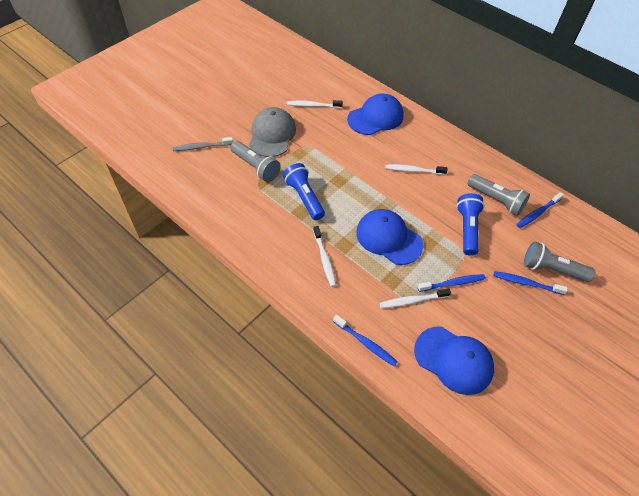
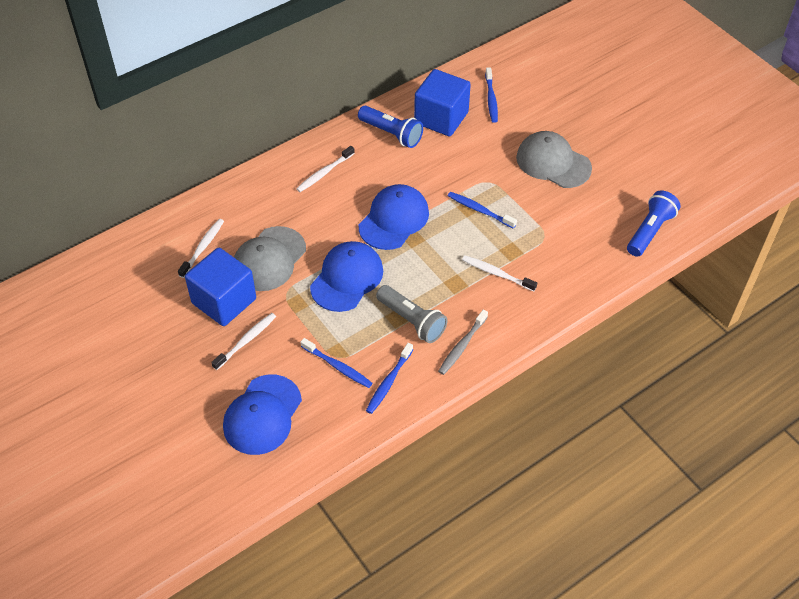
blue cube: none = 0 -> [185,248,256,326] [414,69,471,136] = 2
grey cap: [249,107,296,157] = 1 -> [234,226,306,291] [516,131,592,188] = 2
grey flashlight: [230,141,281,182] [468,174,530,216] [524,241,595,282] = 3 -> [376,285,447,343] = 1

